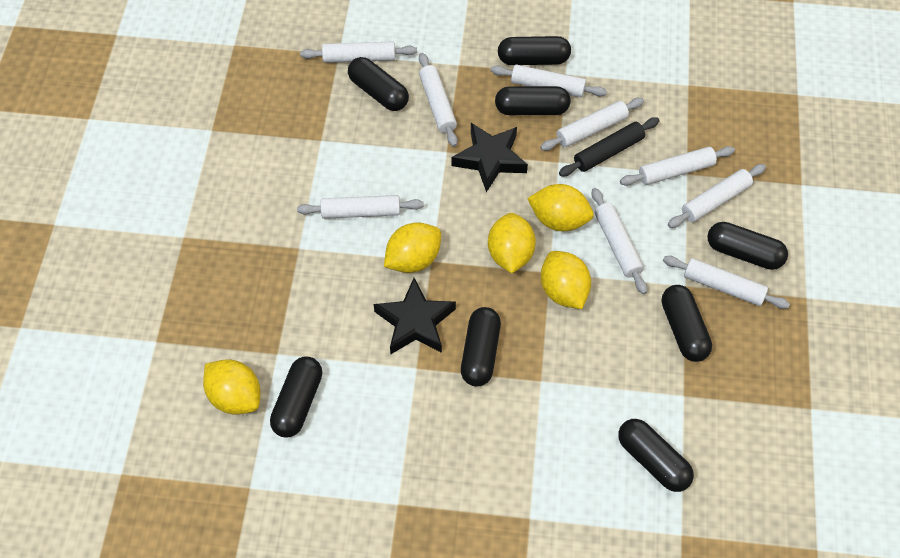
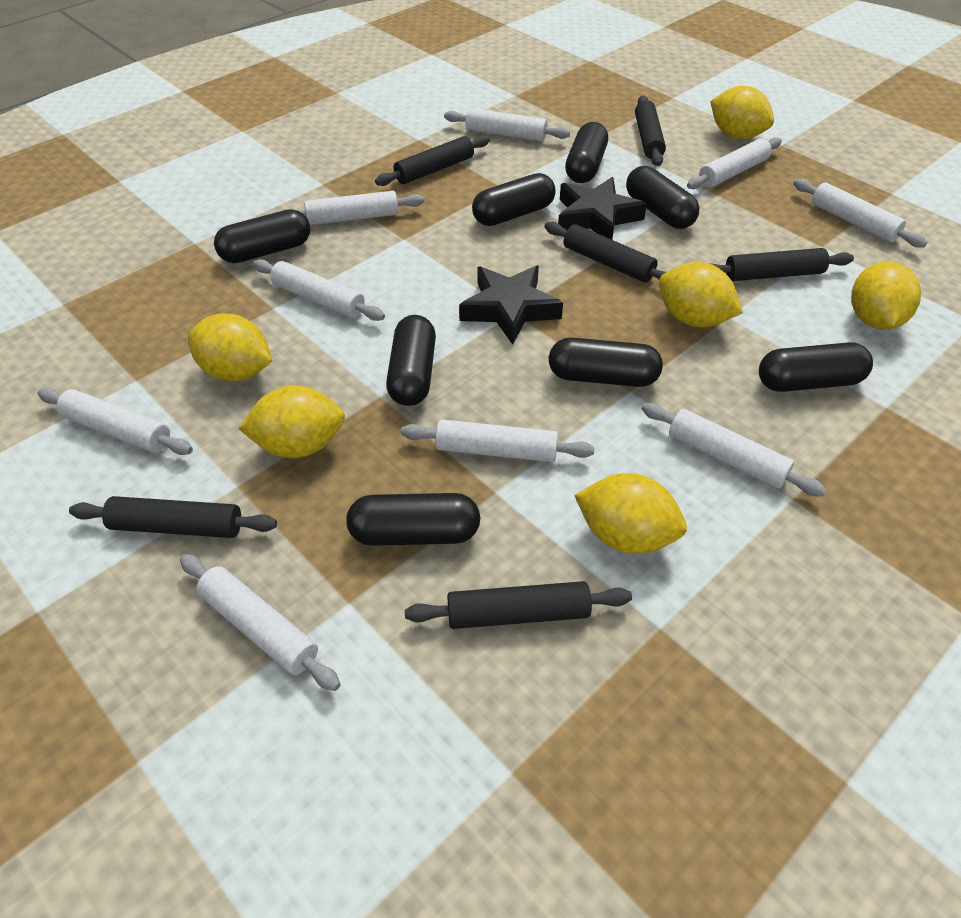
black rolling pin: [559,117,659,176] = 1 -> [69,496,277,538] [375,135,490,186] [405,581,632,629] [544,222,666,283] [635,96,666,166] [712,248,854,281] = 6
yellow lemon: [203,360,260,414] [384,222,441,273] [488,213,536,273] [527,184,594,231] [541,251,591,309] = 5 -> [188,313,272,381] [238,385,345,458] [574,473,687,554] [659,262,743,327] [710,86,774,139] [851,261,921,330] = 6

